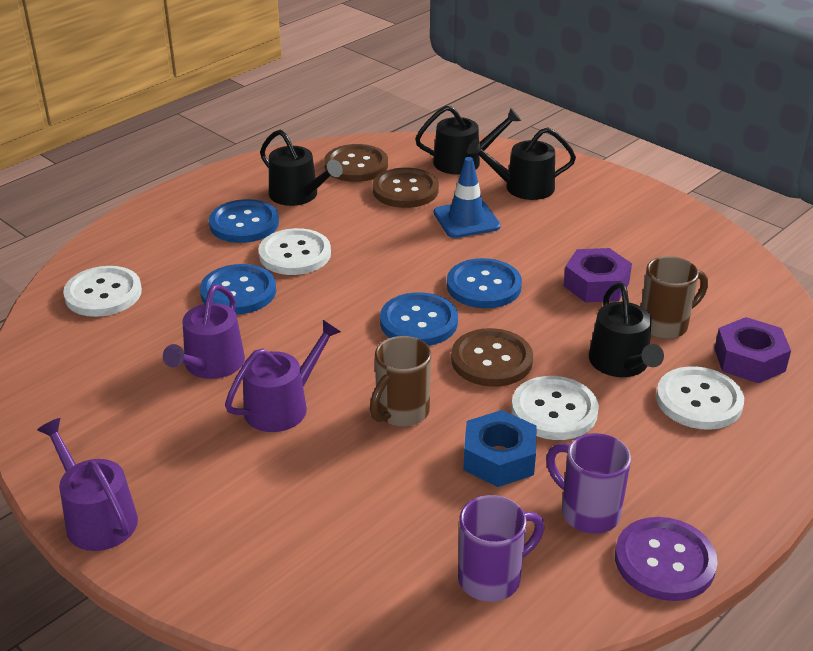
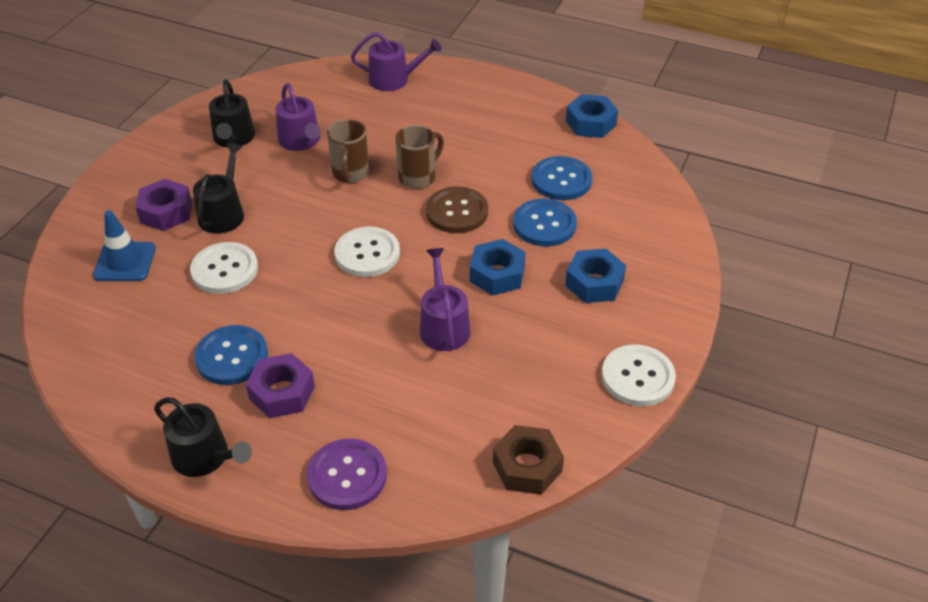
black watering can: [260,129,343,206] [415,106,521,174] [467,127,576,200] [589,282,664,377] = 4 -> [154,397,252,477] [193,143,244,234] [209,79,255,148] = 3
blue button: [200,264,276,315] [209,199,279,243] [380,292,458,346] [447,258,522,308] = 4 -> [194,325,268,385] [513,199,577,247] [531,156,592,200] = 3
blue nut: [463,410,536,487] = 1 -> [470,239,526,295] [565,249,626,303] [566,94,618,138] = 3
brown button: [324,144,388,182] [373,168,439,208] [451,328,533,387] = 3 -> [426,186,488,233] = 1
brown nut: none = 0 -> [493,425,564,495] = 1
purple mug: [458,495,544,602] [546,433,631,534] = 2 -> none = 0
white button: [63,266,142,317] [258,228,331,275] [511,376,599,440] [656,366,744,430] = 4 -> [190,242,258,294] [334,227,400,277] [602,344,676,406] = 3

